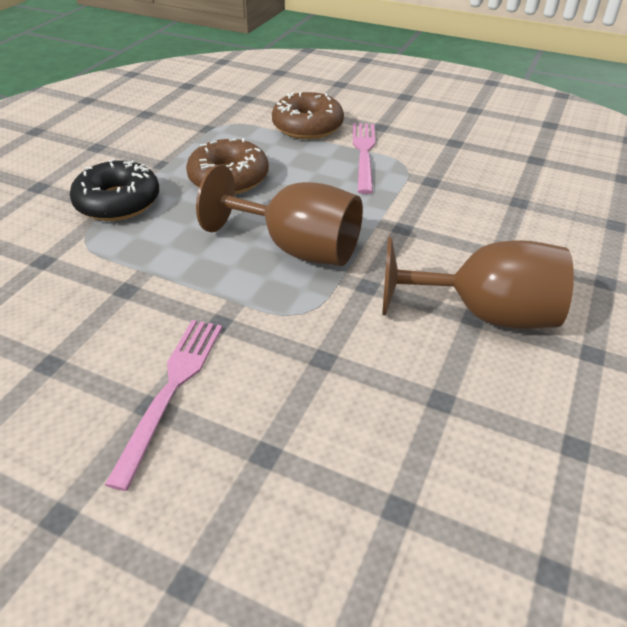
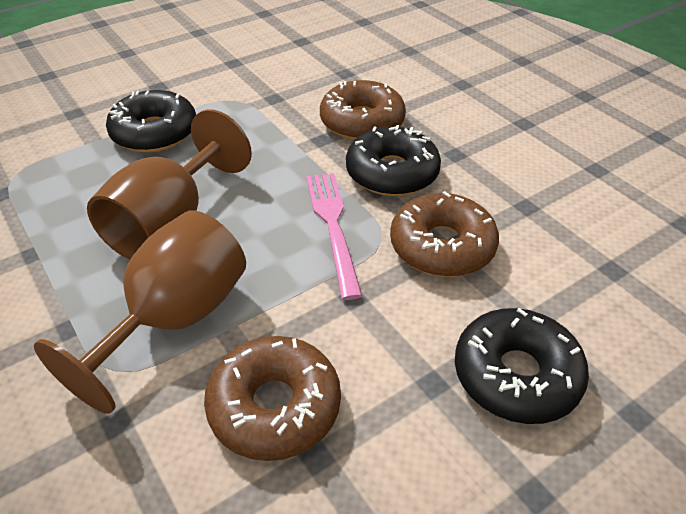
black donut: [70,158,159,221] = 1 -> [106,90,196,153] [346,125,441,196] [455,308,589,424] = 3
brown donut: [186,138,269,194] [272,92,344,139] = 2 -> [204,336,341,461] [320,80,406,140] [390,191,499,277] = 3
pink fork: [105,320,222,491] [353,123,375,194] = 2 -> [306,173,362,300] = 1

